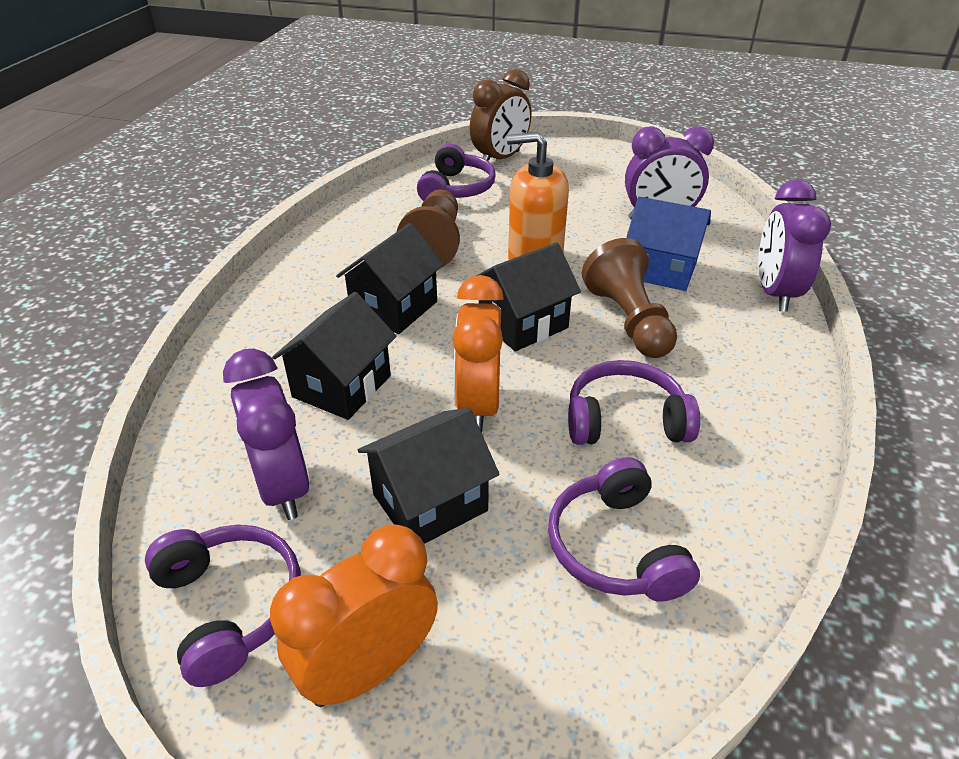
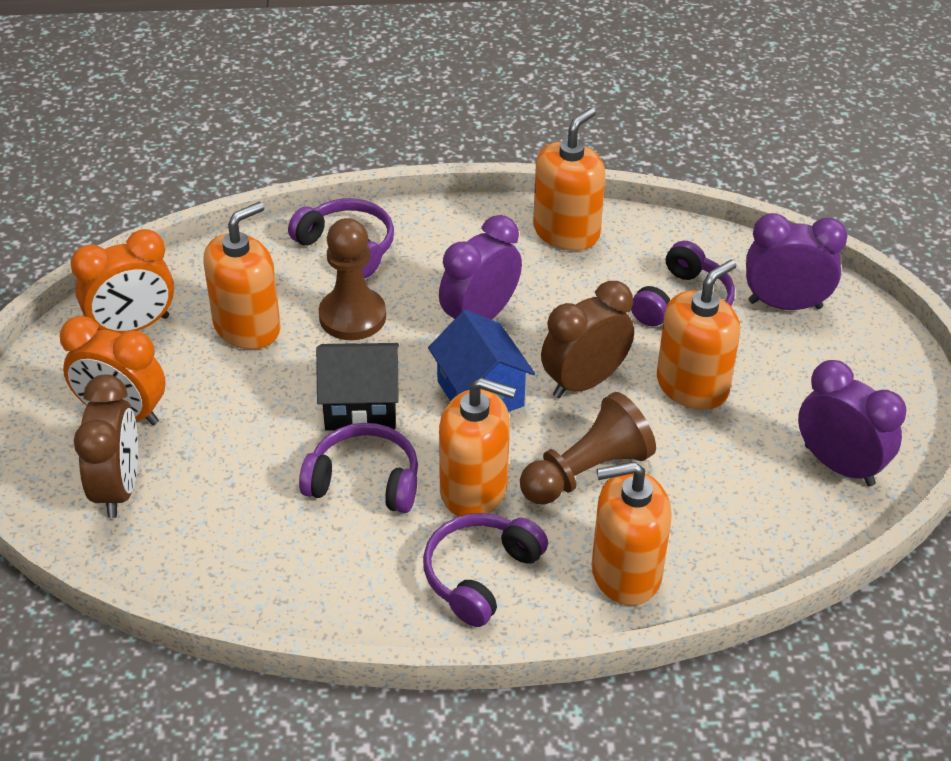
black house: [272,292,396,420] [336,223,444,334] [358,408,500,544] [476,242,581,351] = 4 -> [316,343,399,431] = 1
brown clock: [470,69,531,161] = 1 -> [74,374,138,518] [541,281,634,398] = 2
orange soap dispenser: [507,132,569,260] = 1 -> [203,202,281,349] [439,377,516,516] [533,108,606,251] [592,462,672,605] [657,260,740,410] = 5

